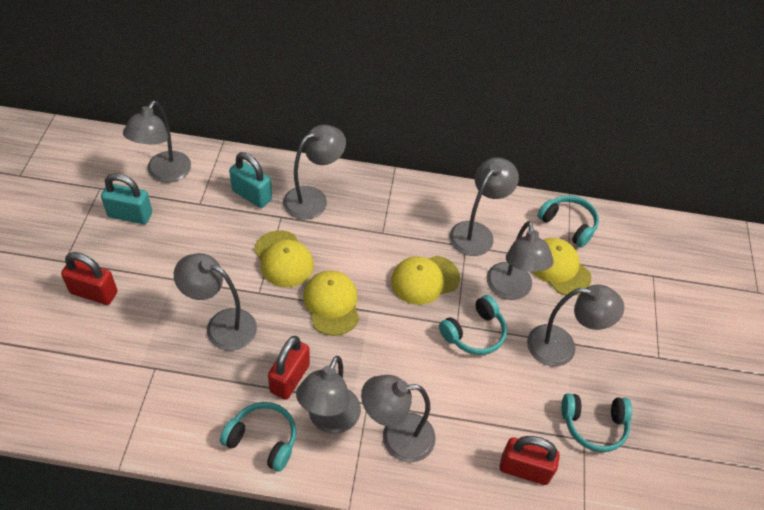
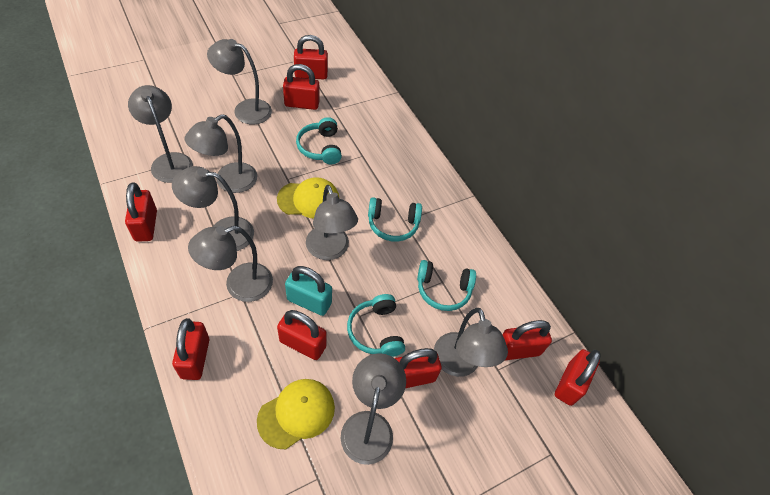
red padlock: [61,252,118,305] [268,336,310,400] [500,436,560,485] = 3 -> [125,182,157,242] [172,318,209,380] [277,310,327,360] [283,64,320,110] [294,35,328,79] [395,348,442,388] [502,320,552,360] [555,349,601,406] = 8
turquoise padlock: [101,173,152,224] [229,152,272,208] = 2 -> [285,266,332,316] = 1
yellow cap: [254,230,314,287] [303,271,359,336] [391,256,460,305] [533,238,591,296] = 4 -> [257,379,335,449] [277,177,339,219] = 2

